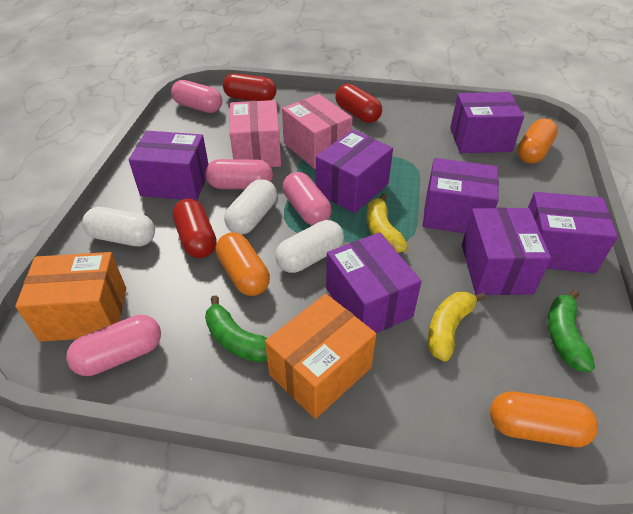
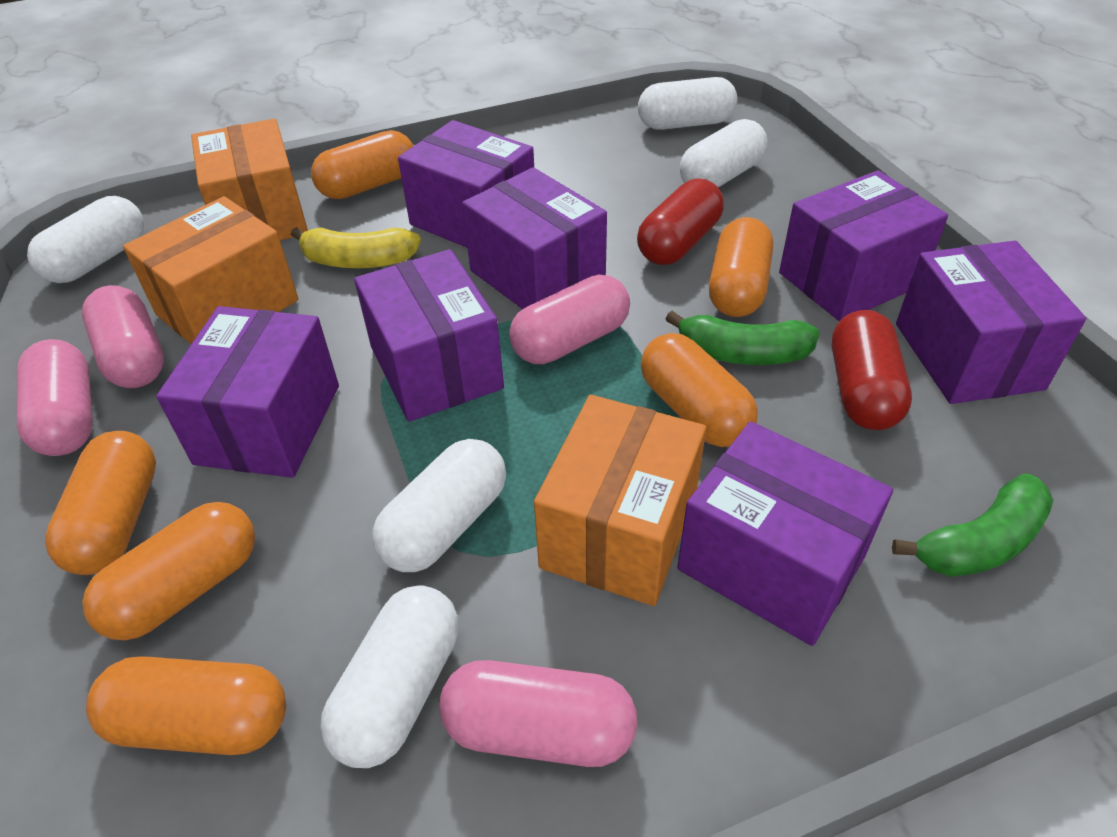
orange box: [15,252,126,342] [265,294,376,419] = 2 -> [123,196,298,344] [191,119,308,240] [534,395,706,606] = 3
orange capsule: [216,232,270,296] [490,392,598,447] [517,118,558,163] = 3 -> [45,431,156,575] [82,502,255,640] [86,657,286,755] [311,130,414,199] [641,333,758,447] [709,217,773,317] = 6
pink box: [230,100,281,167] [282,94,353,169] = 2 -> none = 0
red capsule: [172,199,217,258] [223,73,277,101] [335,84,382,123] = 3 -> [637,179,724,265] [832,310,912,430] = 2
white capsule: [82,207,155,246] [224,179,277,235] [275,220,344,273] = 3 -> [27,196,144,283] [320,585,459,768] [372,439,506,572] [638,77,738,130] [680,119,768,188] = 5
yellow banana: [367,194,408,253] [428,292,486,362] = 2 -> [291,227,421,268] = 1

